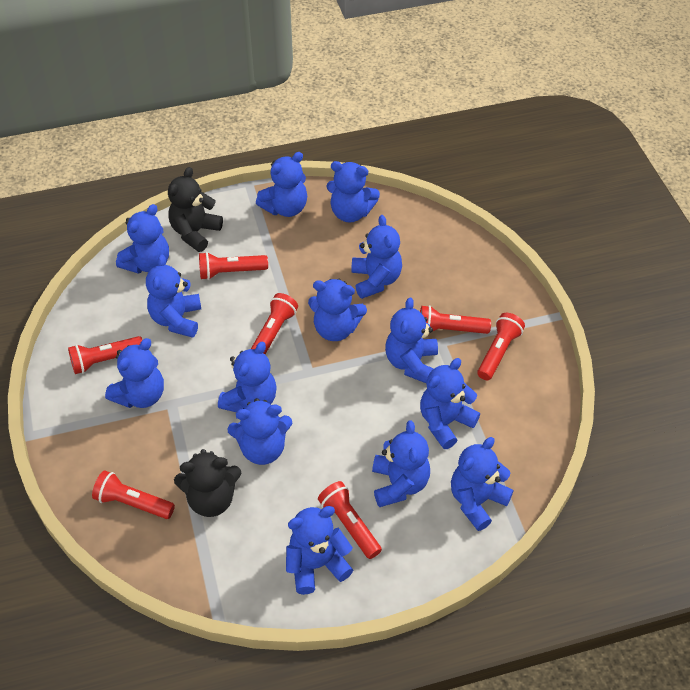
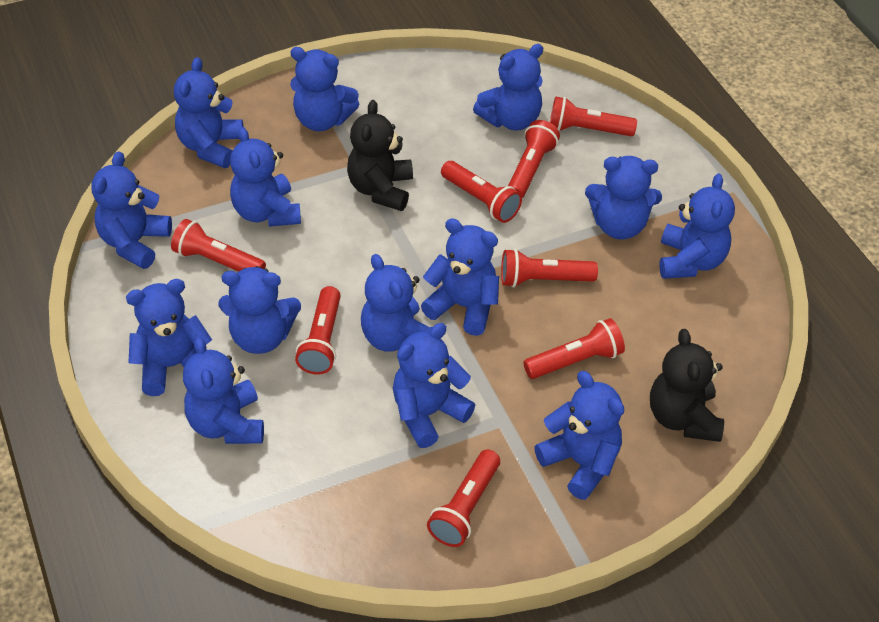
red flashlight: [68,336,142,374] [92,471,175,519] [199,252,268,280] [251,293,298,354] [318,481,382,559] [420,305,491,334] [477,313,525,380] = 7 -> [171,219,266,272] [295,286,341,375] [427,449,500,547] [441,161,522,223] [501,249,598,288] [508,120,560,198] [524,318,625,379] [550,96,637,136] = 8

